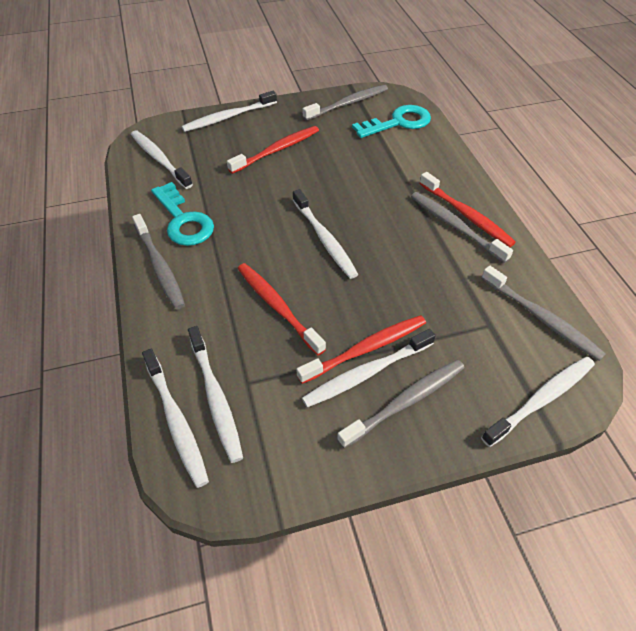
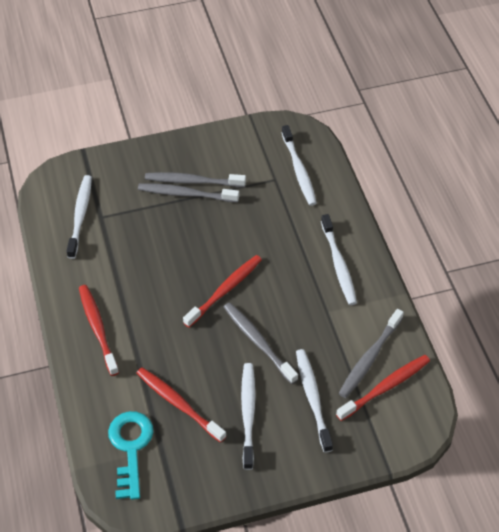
grey toothbrush: [132,214,185,310] [303,85,388,121] [337,359,465,448] [411,192,513,263] [481,266,606,361] = 5 -> [138,183,239,203] [145,172,246,187] [224,303,298,384] [338,309,404,398] = 4
turquoise key: [151,182,214,246] [352,105,431,138] = 2 -> [108,411,153,500] = 1
white toothbrush: [131,130,193,189] [142,349,209,488] [181,91,277,132] [188,326,243,463] [293,189,358,279] [302,329,436,407] [481,357,595,447] = 7 -> [67,175,92,259] [241,363,255,470] [281,125,317,206] [296,349,333,452] [321,214,357,305] = 5

